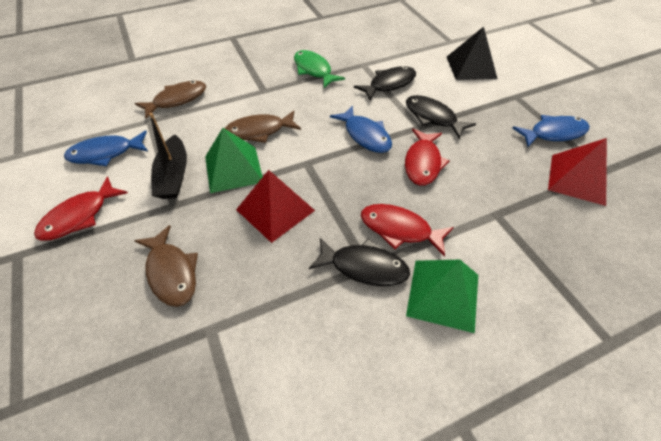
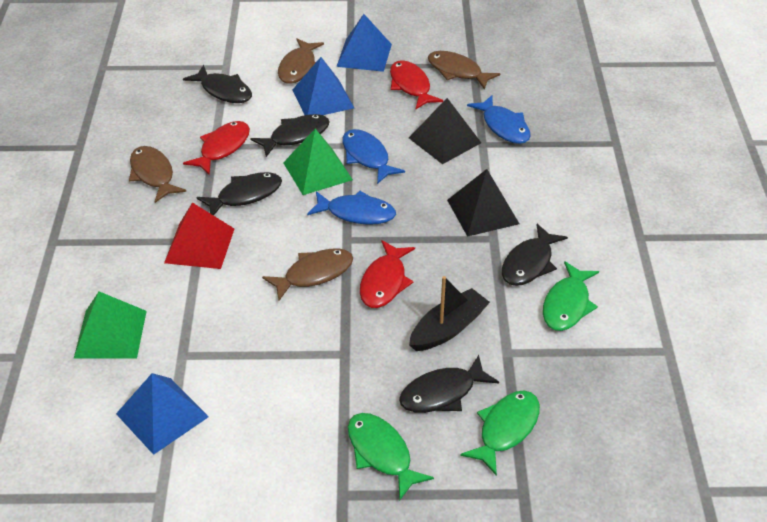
black fish: [309,238,410,286] [354,66,416,101] [406,95,476,139] = 3 -> [183,65,252,103] [197,172,282,216] [250,114,329,157] [399,355,499,413] [502,224,568,286] = 5
black pyramid: [447,27,497,80] = 1 -> [409,98,481,164] [447,169,519,237] = 2
blue pyramid: none = 0 -> [116,373,209,455] [293,57,354,115] [336,14,392,72] = 3
brown fish: [134,225,198,307] [135,81,206,119] [225,111,301,143] = 3 -> [129,146,186,203] [262,249,353,301] [278,38,324,84] [428,51,500,90] = 4
green fish: [294,50,345,88] = 1 -> [348,413,434,500] [460,391,540,476] [543,261,599,331] = 3
red pyramid: [236,170,315,243] [548,138,607,206] = 2 -> [164,203,234,269] = 1

